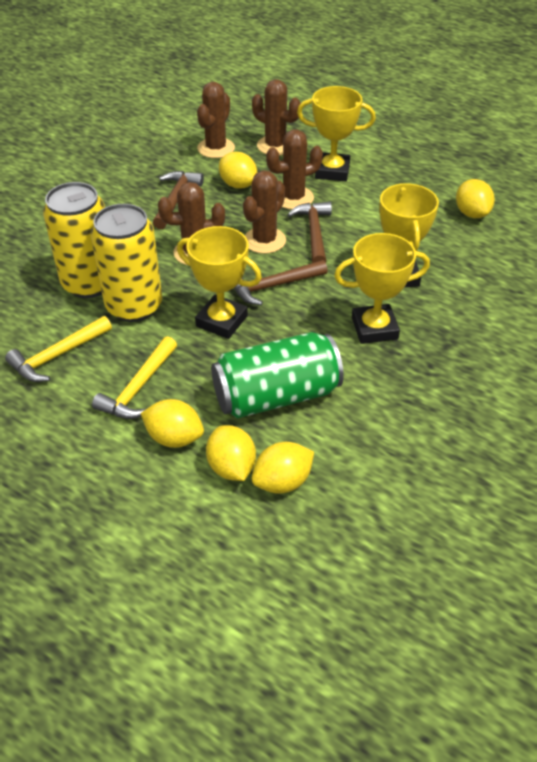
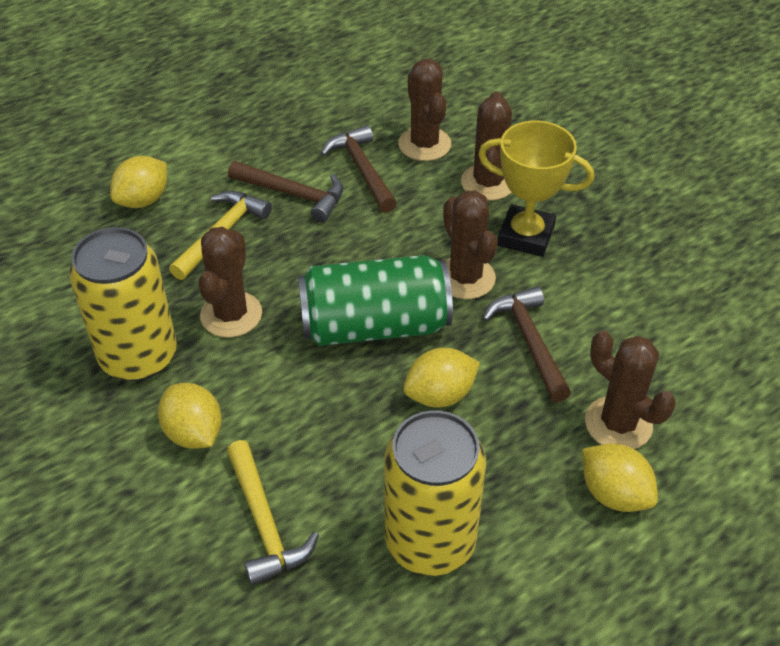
yellow lemon: [140,399,204,448] [206,425,256,481] [219,152,257,189] [252,442,314,494] [456,179,495,218] = 5 -> [110,156,167,208] [158,383,222,449] [403,348,480,407] [582,443,658,512] = 4
yellow trophy: [177,226,262,339] [297,86,376,181] [334,233,430,344] [379,183,439,287] = 4 -> [478,121,594,257] = 1

